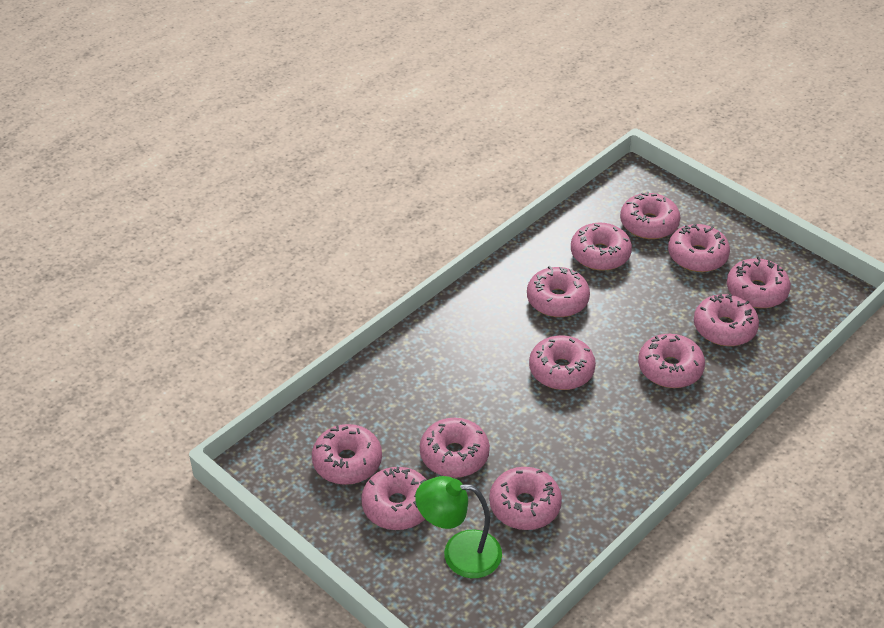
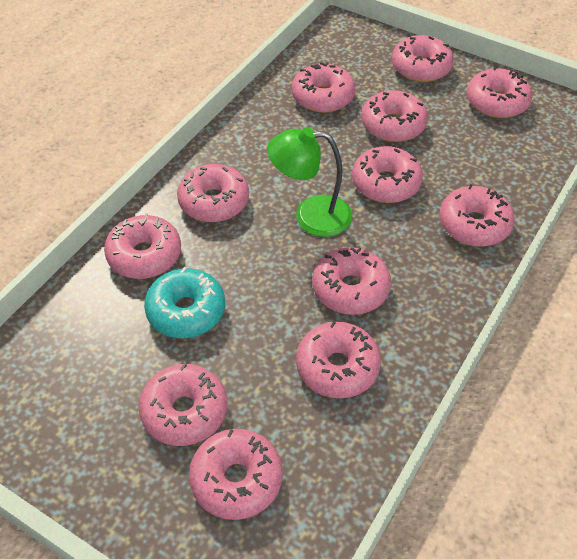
turquoise donut: none = 0 -> [144,267,225,338] = 1

